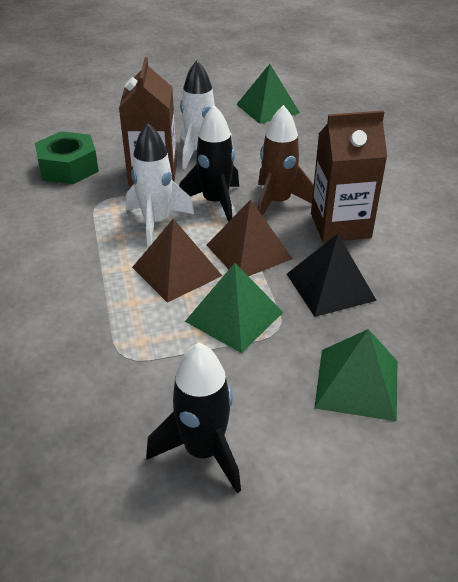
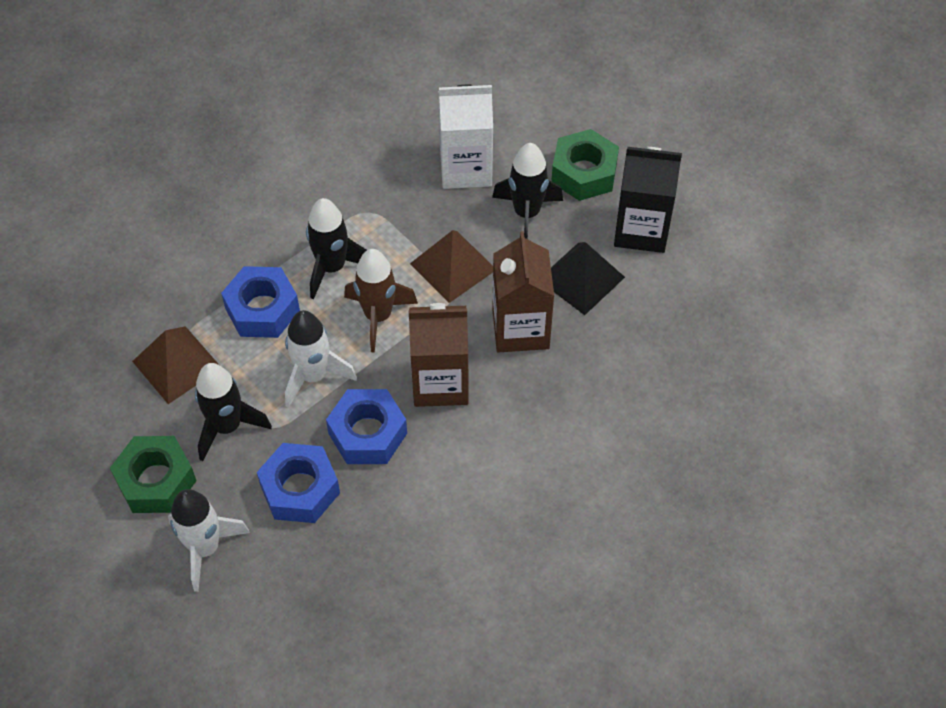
black carton: none = 0 -> [614,147,682,253] = 1
black rocket: [146,343,241,493] [179,105,239,222] = 2 -> [195,363,272,461] [306,198,367,299] [492,143,563,239] = 3
blue nut: none = 0 -> [221,266,300,338] [257,443,340,523] [326,389,407,464] = 3
green nut: [35,131,99,184] = 1 -> [110,436,197,513] [551,129,619,201] = 2
green pyramid: [185,263,283,353] [236,64,300,124] [314,329,397,421] = 3 -> none = 0
white carton: none = 0 -> [438,85,493,189] = 1

